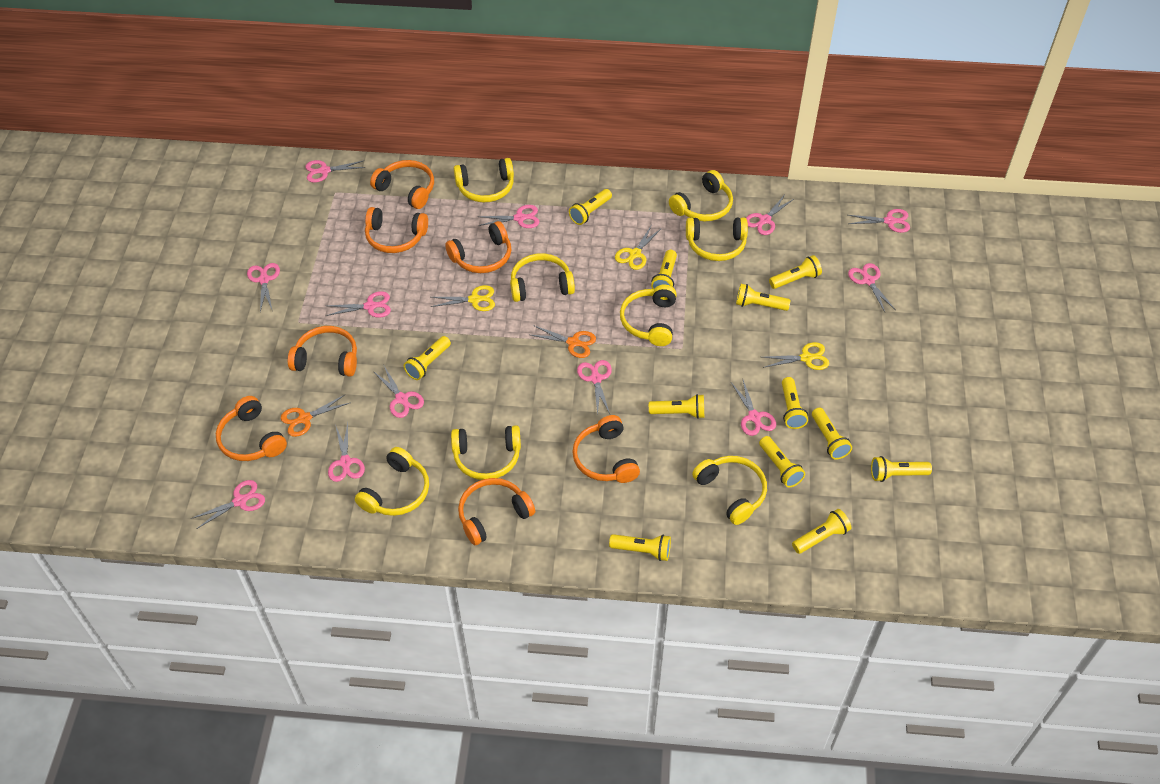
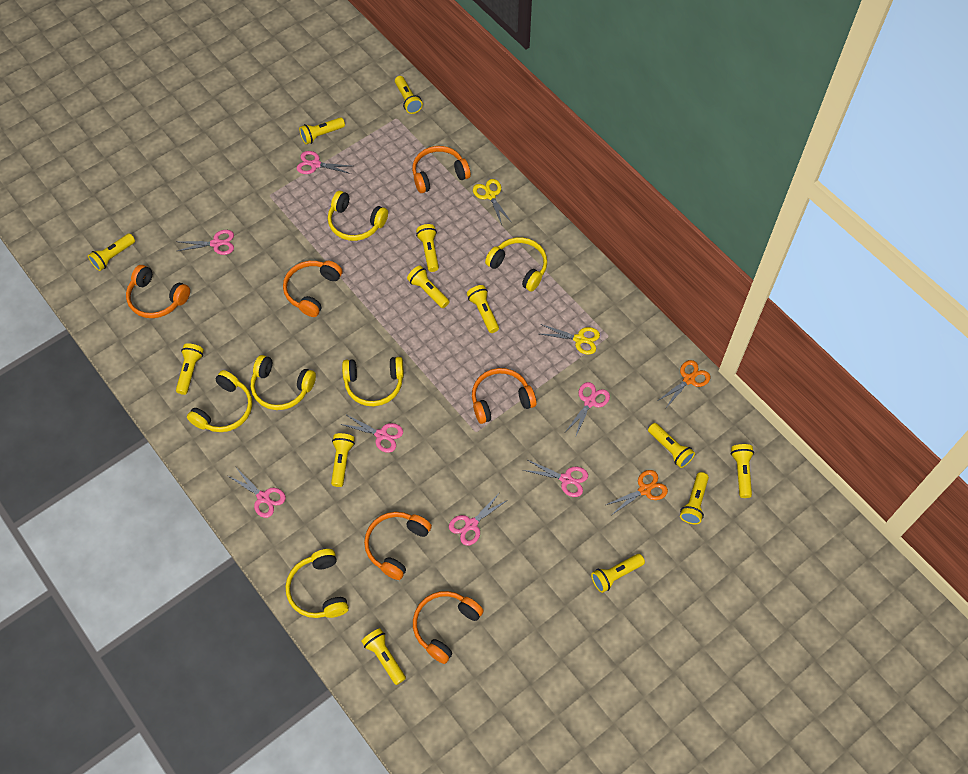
orange headphones: [216,396,287,461] [288,326,357,376] [365,207,428,253] [370,160,434,209] [445,221,511,273] [458,478,535,545] [572,415,640,483] = 7 -> [126,265,190,318] [283,261,343,317] [364,512,432,580] [412,146,471,193] [413,591,484,664] [472,368,537,424] = 6
pink scissors: [191,480,265,529] [247,263,280,312] [305,160,366,183] [326,291,391,318] [328,423,365,482] [373,366,424,418] [478,205,540,228] [577,360,612,416] [731,380,776,436] [746,196,795,235] [848,209,910,233] [848,263,895,312] = 12 -> [178,230,234,255] [228,469,286,518] [297,151,351,174] [340,414,403,453] [449,492,509,546] [523,459,588,497] [565,382,610,438] = 7
yellow flashlight: [404,336,451,380] [569,189,612,225] [609,534,671,561] [649,394,704,419] [651,250,677,289] [736,284,791,311] [759,436,805,487] [769,255,822,289] [782,377,808,429] [792,509,851,554] [812,408,852,459] [871,456,932,482] = 12 -> [88,233,135,271] [176,343,204,395] [299,117,345,144] [331,433,355,487] [361,628,406,685] [395,76,423,114] [407,265,449,308] [416,224,439,272] [467,285,499,333] [591,554,645,593] [648,423,695,468] [680,472,709,524] [731,444,754,498] = 13
yellow headphones: [355,447,429,516] [451,425,521,480] [454,158,514,202] [510,253,575,302] [620,285,677,346] [669,170,733,221] [686,217,748,261] [692,456,767,525] = 8 -> [187,370,252,432] [251,355,316,410] [286,549,349,618] [328,191,388,241] [342,357,404,406] [485,237,547,291] = 6
yellow scissors: [431,285,495,311] [615,226,662,270] [762,342,829,370] = 3 -> [473,179,512,225] [540,324,600,355] = 2

